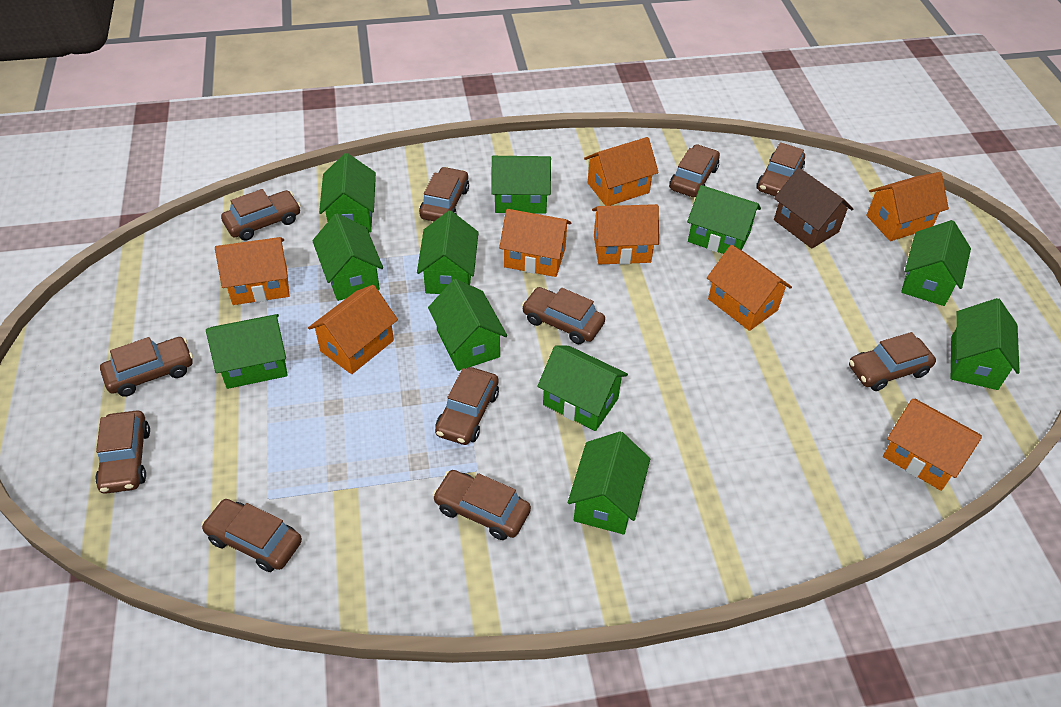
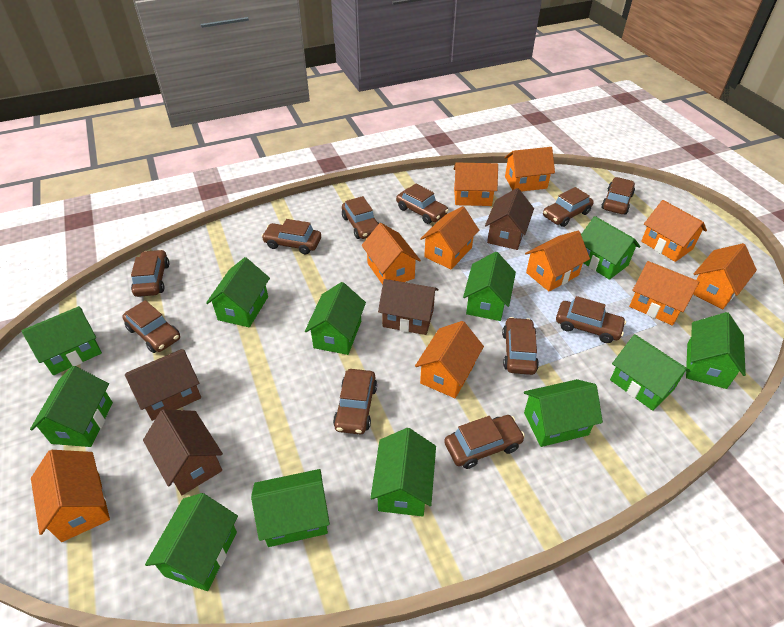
brown house: [774,168,853,249] = 1 -> [125,349,201,421] [143,409,223,495] [378,279,439,335] [485,188,534,250] = 4
green house: [206,314,287,389] [312,213,383,301] [319,153,376,232] [417,211,479,294] [428,279,507,371] [491,156,551,214] [537,345,628,431] [568,432,650,534] [687,185,761,254] [901,220,971,306] [951,298,1020,390] = 11 -> [21,306,102,375] [30,366,113,447] [145,493,238,591] [206,257,270,327] [251,469,330,547] [305,282,366,355] [370,428,436,517] [463,252,516,321] [524,379,603,447] [581,216,641,280] [610,334,690,411] [686,312,746,389] = 12
orange house: [215,237,290,305] [308,285,398,374] [499,209,571,277] [584,137,659,206] [592,204,659,265] [707,245,792,331] [866,172,949,241] [883,399,982,491] = 8 -> [31,450,110,542] [362,223,421,285] [415,321,484,398] [420,206,479,269] [454,162,498,206] [504,147,555,192] [525,231,590,292] [629,261,699,326] [641,200,707,262] [693,243,757,309] = 10

